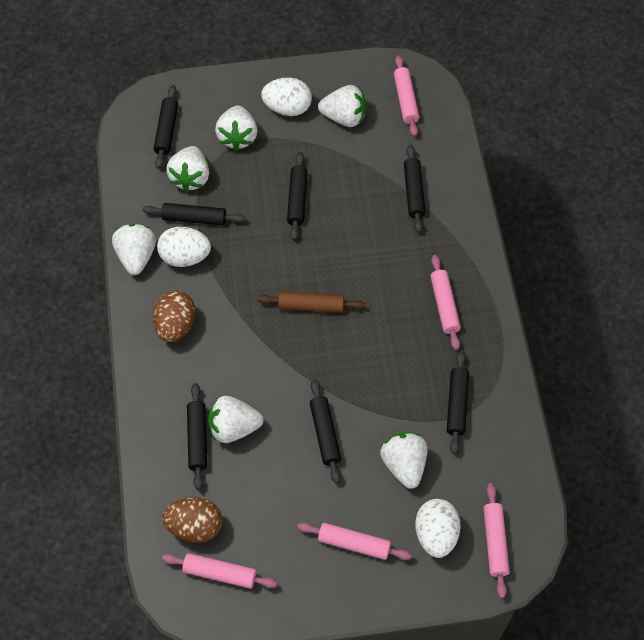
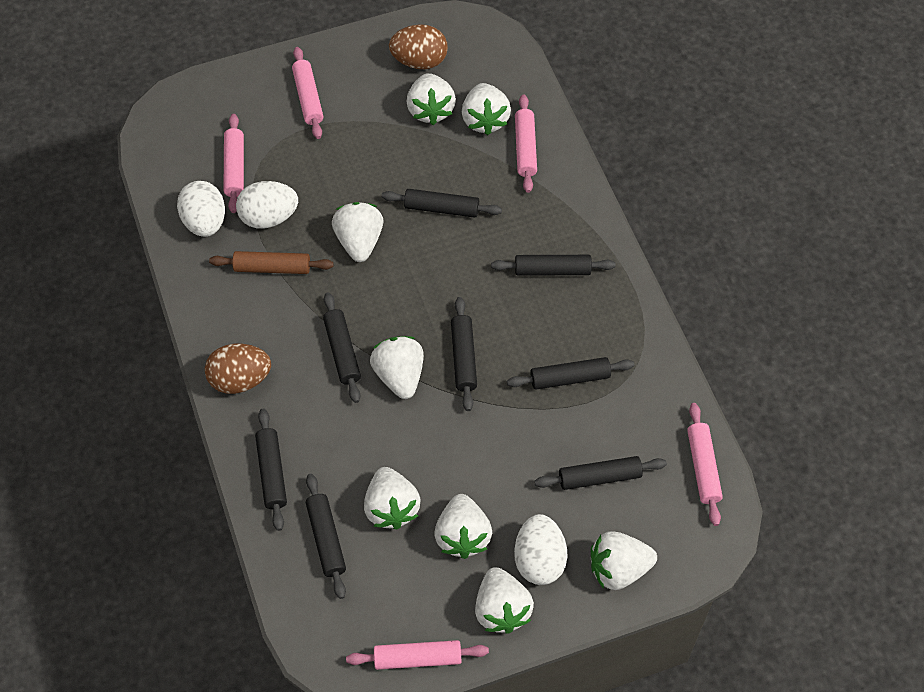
black rolling pin: [142,203,245,226] [154,85,178,169] [187,383,207,490] [287,152,308,241] [310,379,341,484] [404,145,426,233] [447,351,469,454] = 7 -> [255,409,287,531] [306,474,346,599] [323,293,361,403] [382,189,502,218] [451,297,477,411] [491,255,616,276] [507,357,634,390] [534,456,667,490] = 8
white strawberry: [112,224,156,275] [166,146,209,192] [208,396,263,443] [215,105,258,151] [318,85,366,127] [380,432,428,489] = 6 -> [332,202,384,262] [364,467,421,530] [370,336,424,399] [407,73,456,125] [434,494,492,559] [462,83,511,135] [475,567,534,634] [591,531,657,590] = 8

